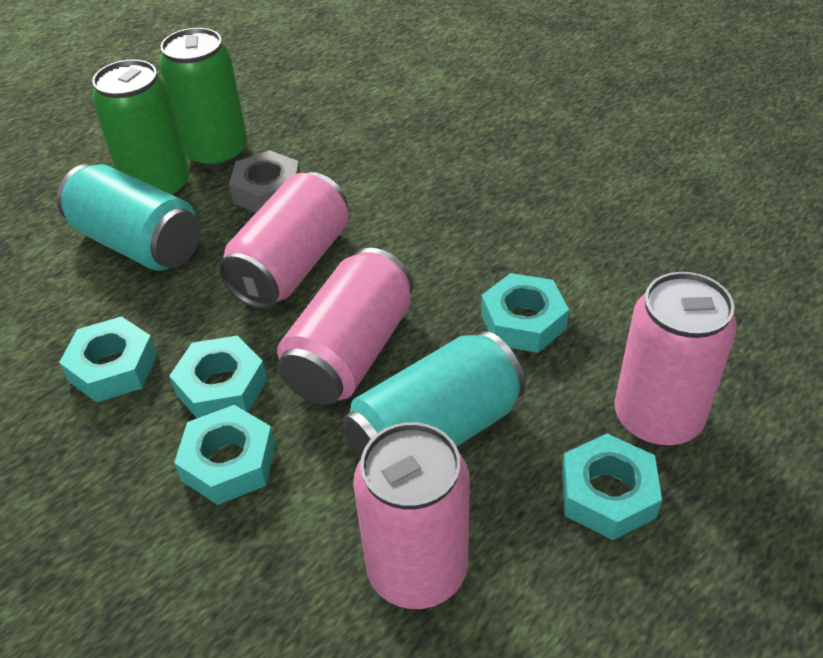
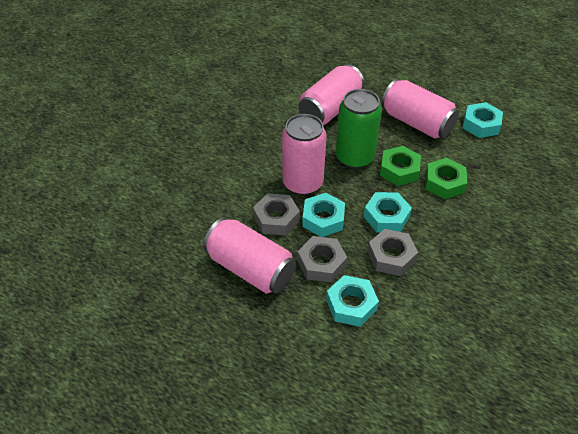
green can: [92,59,190,197] [159,28,248,169] = 2 -> [336,89,382,169] = 1
green nut: none = 0 -> [380,146,421,186] [425,158,467,199] = 2
grey nut: [229,150,301,213] = 1 -> [253,193,300,235] [298,236,347,283] [367,229,418,276] = 3
turquoise can: [57,164,200,271] [343,331,526,461] = 2 -> none = 0
turquoise nut: [59,316,157,403] [169,336,267,418] [174,405,275,505] [481,273,569,353] [562,434,662,540] = 5 -> [302,193,345,237] [326,275,379,327] [364,192,412,233] [463,102,503,138] = 4

